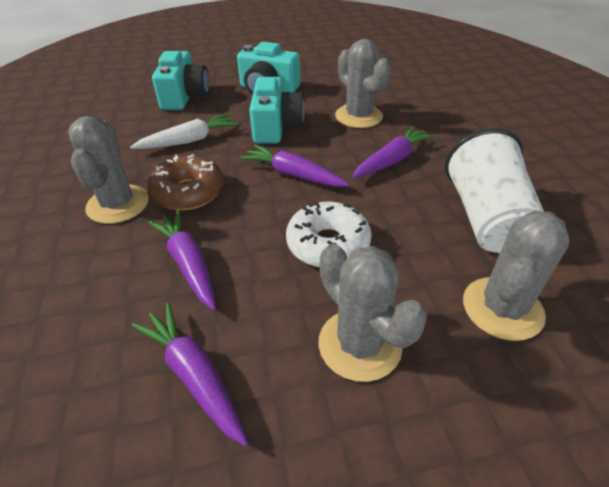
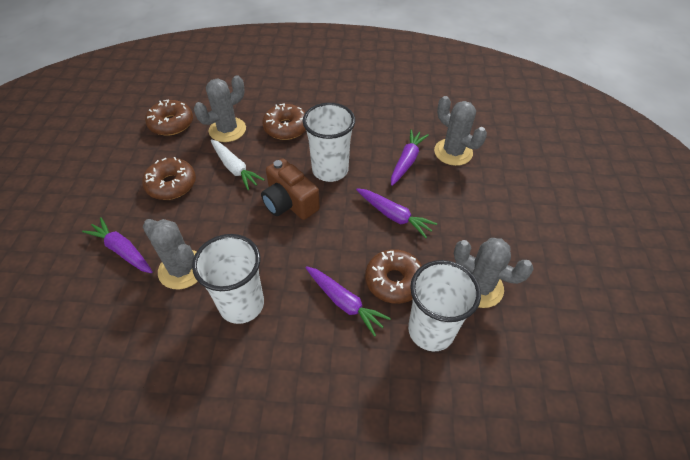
brown camera: none = 0 -> [261,158,320,220] = 1
brown donut: [147,154,224,210] = 1 -> [142,157,196,200] [145,100,193,136] [262,104,306,140] [365,249,422,304] = 4
turquoise camera: [152,51,210,110] [237,42,300,95] [249,77,305,144] = 3 -> none = 0
white cup: [445,128,544,253] = 1 -> [192,234,264,324] [303,103,355,182] [408,260,481,351] = 3
white donut: [286,202,372,268] = 1 -> none = 0

